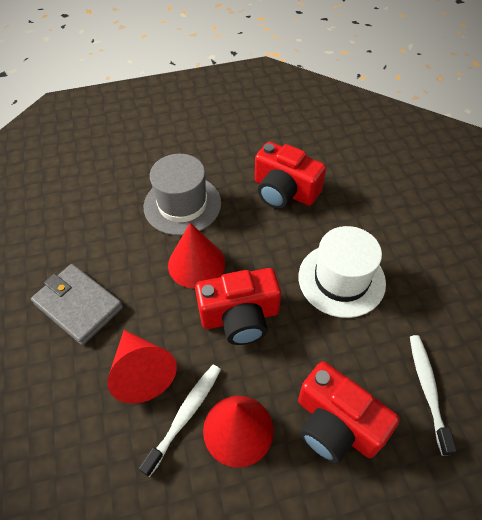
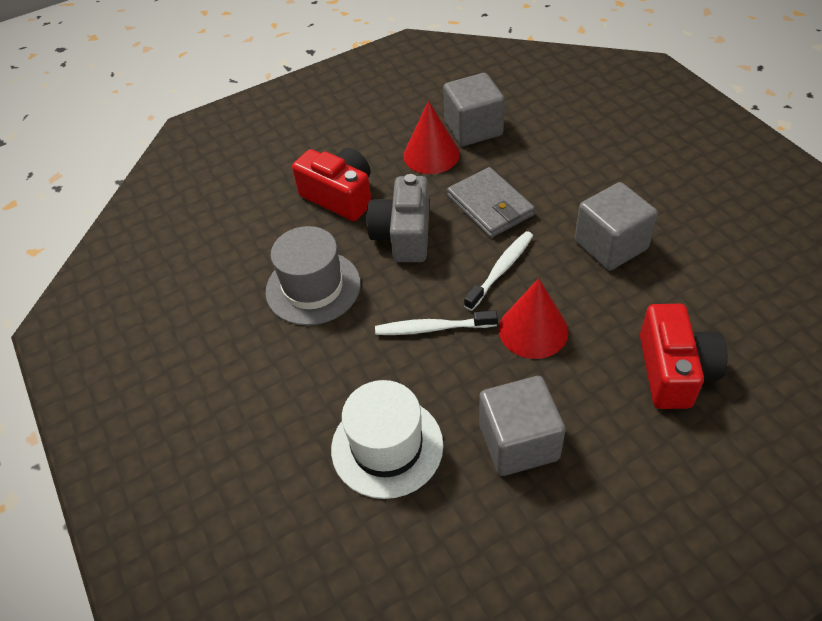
grey camera: none = 0 -> [367,174,430,262] = 1
grey cube: none = 0 -> [443,73,505,146] [479,376,566,476] [575,182,658,270] = 3
red camera: [195,268,281,345] [255,142,326,209] [298,362,399,464] = 3 -> [292,148,371,221] [640,304,728,409] = 2
red cone: [107,330,177,404] [168,223,225,289] [203,396,273,468] = 3 -> [403,101,460,174] [499,278,569,359] = 2

